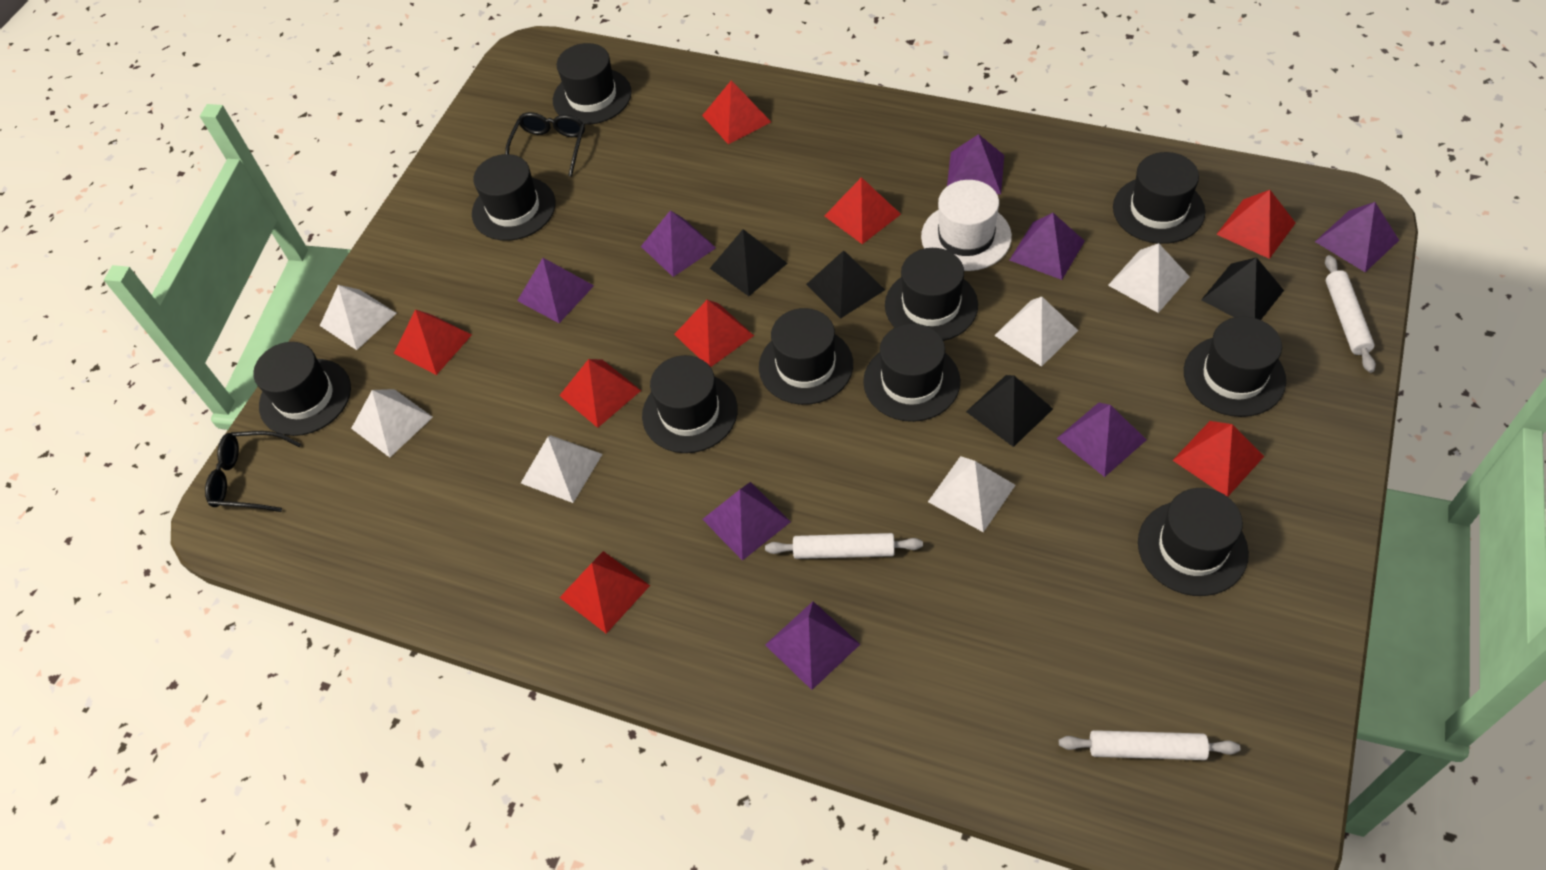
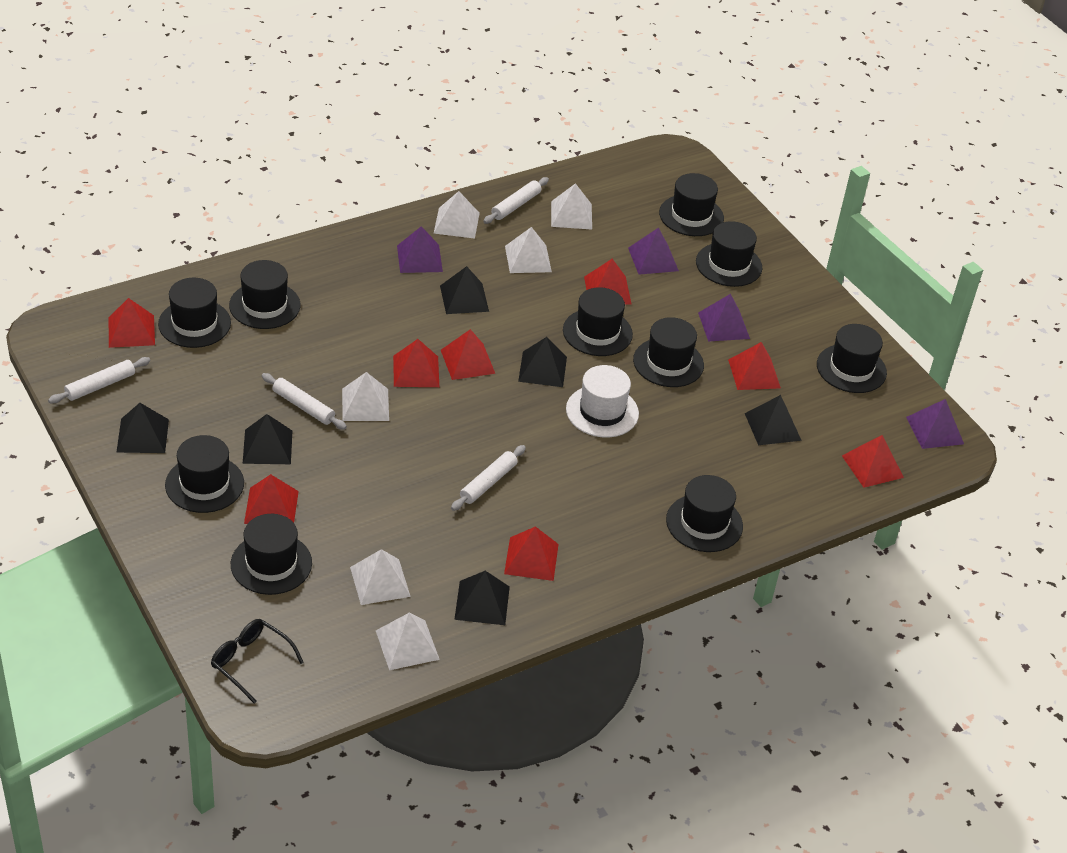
black glasses: [205,431,301,512] [505,112,585,177] = 2 -> [211,619,304,704] = 1
black pyramid: [710,229,787,296] [806,250,885,319] [966,375,1053,447] [1201,257,1284,320] = 4 -> [116,403,169,453] [243,414,292,464] [440,266,489,314] [454,571,510,625] [518,337,567,387] [745,395,802,445] = 6
purple pyramid: [517,258,594,323] [641,210,716,277] [702,482,791,561] [765,601,860,690] [947,134,1004,194] [1010,213,1085,280] [1057,403,1147,477] [1315,202,1399,272] = 8 -> [397,226,443,273] [628,227,679,275] [698,294,750,342] [906,399,964,449] = 4
white rolling pin: [765,533,923,559] [1059,730,1240,760] [1325,255,1376,373] = 3 -> [48,357,150,404] [262,373,347,430] [451,445,526,511] [483,177,549,224] = 4

